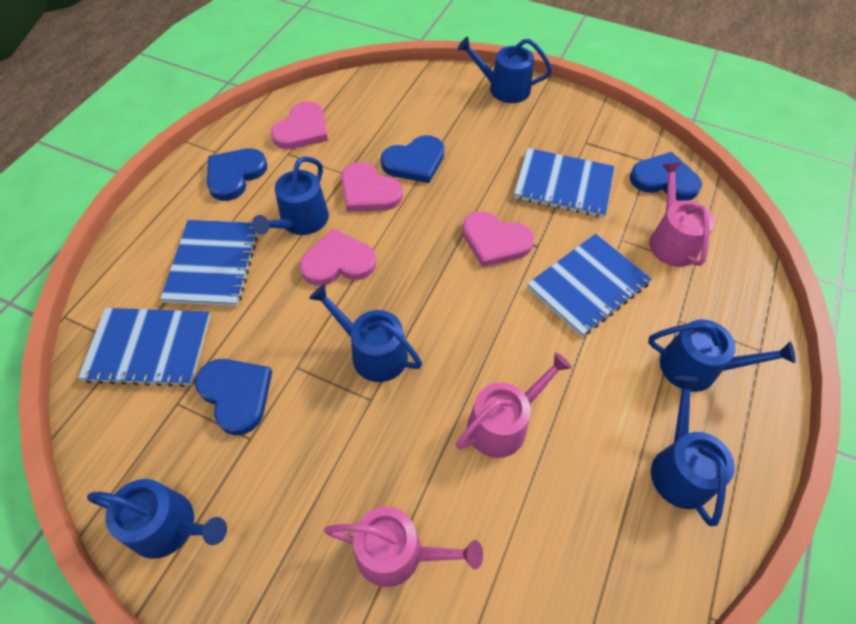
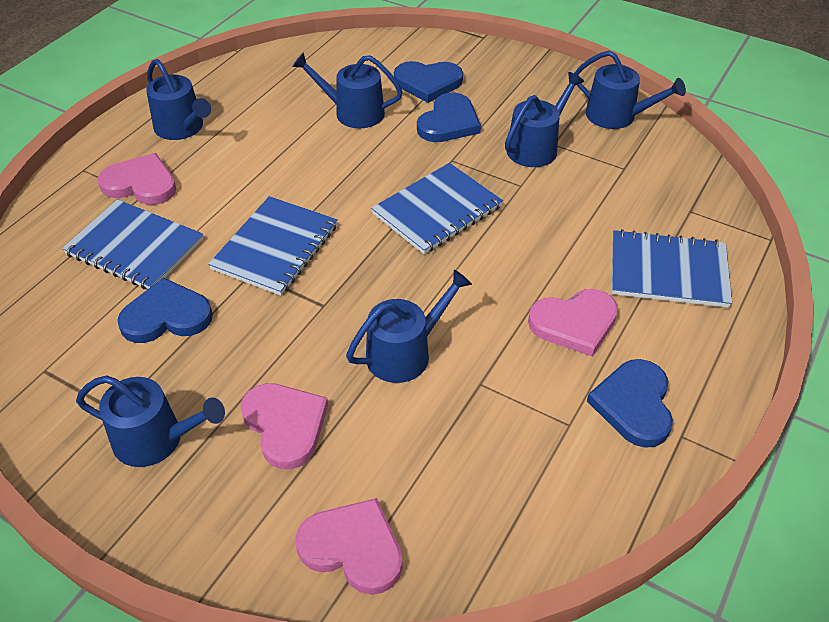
pink watering can: [324,507,483,587] [456,352,572,458] [649,163,714,267] = 3 -> none = 0

